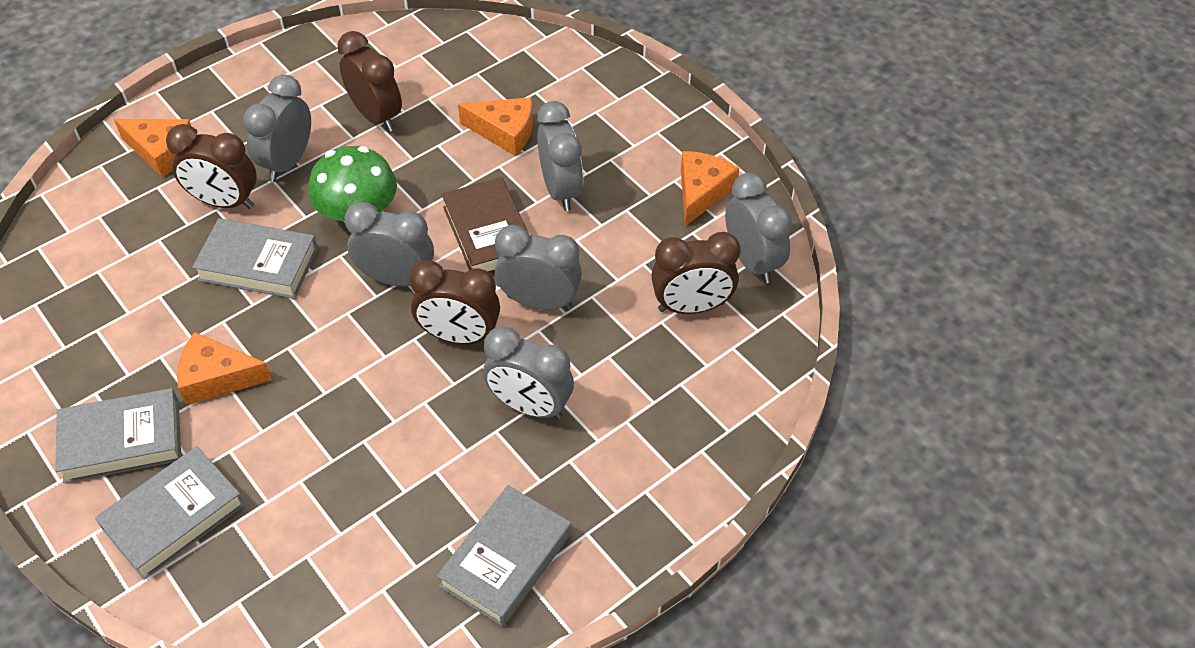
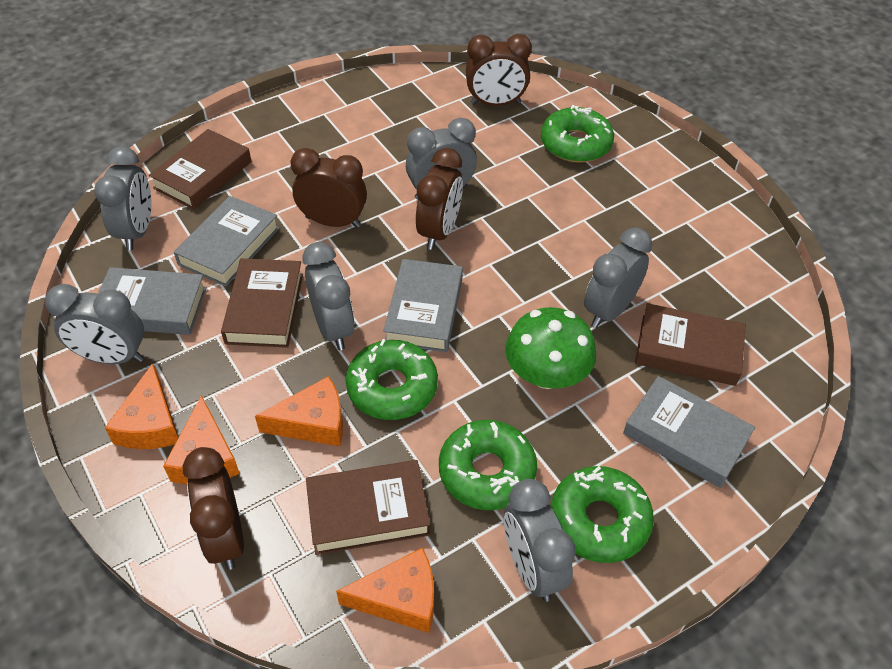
brown book: [441,177,529,274] = 1 -> [149,129,251,210] [221,258,303,348] [306,460,430,555] [635,303,746,386] = 4
green donut: none = 0 -> [346,339,438,420] [439,420,537,510] [541,105,614,163] [551,466,654,563] = 4

